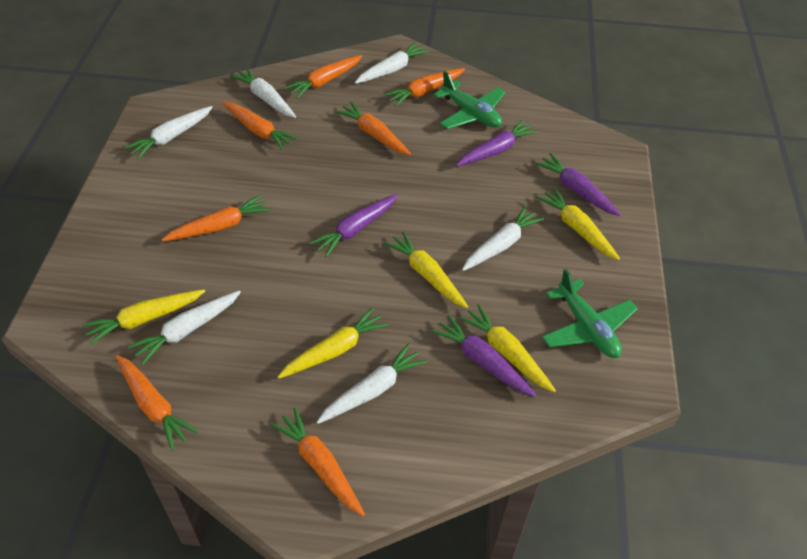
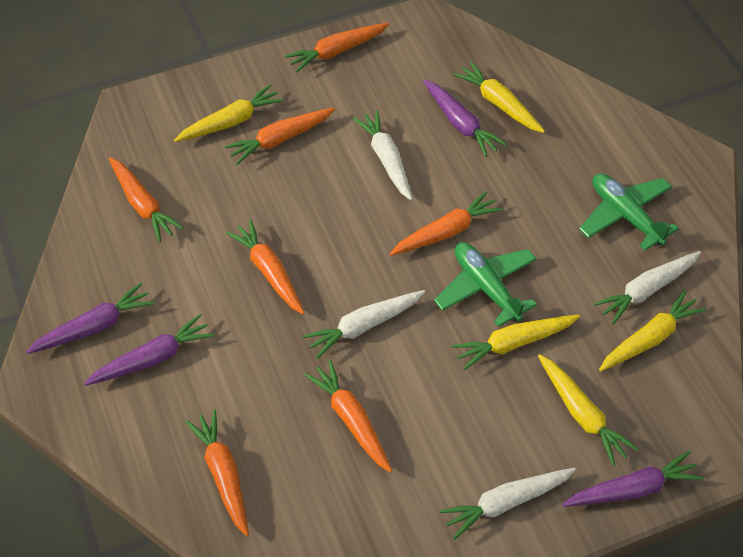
white carrot: [124,106,213,159] [128,290,241,365] [230,67,296,118] [317,343,427,424] [355,42,429,84] [462,206,544,271] = 6 -> [303,290,425,359] [353,110,412,200] [439,468,576,540] [593,251,701,325] = 4

